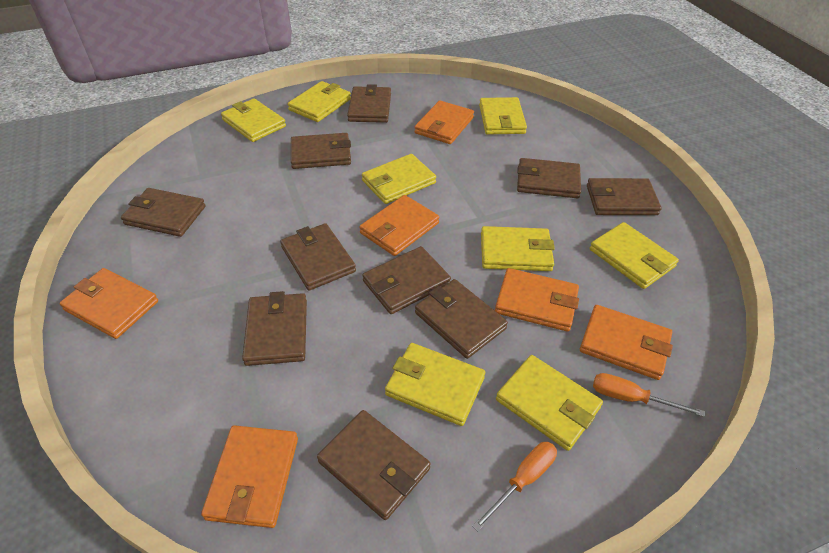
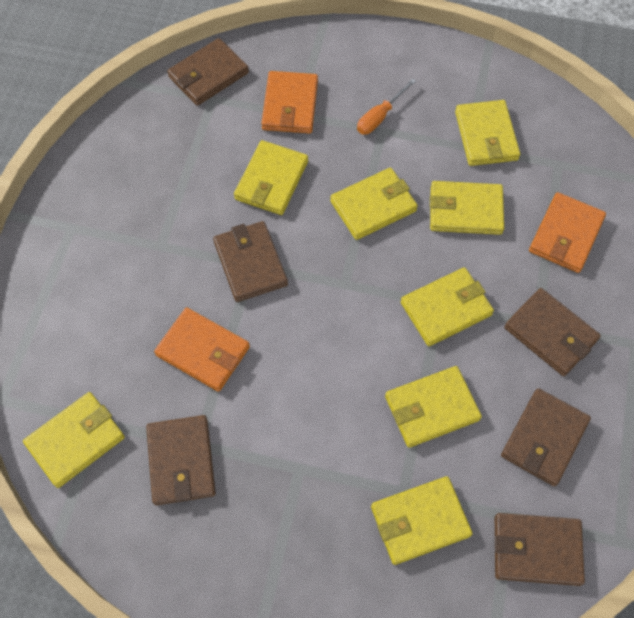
brown wallet: [121,188,206,237] [242,291,307,366] [280,223,356,291] [291,133,351,169] [317,410,431,520] [347,84,391,123] [362,246,451,314] [415,279,508,359] [517,158,581,198] [587,178,661,215] = 10 -> [146,415,216,505] [167,38,249,106] [213,221,288,302] [495,513,585,586] [501,388,591,486] [504,288,601,376] = 6
orange screwdriver: [472,442,557,532] [593,373,705,417] = 2 -> [357,78,416,134] = 1
orange wallet: [60,268,158,339] [201,425,298,528] [359,195,439,256] [415,100,474,144] [495,268,579,332] [580,305,673,380] = 6 -> [154,308,250,392] [261,71,318,133] [529,192,606,273] = 3

